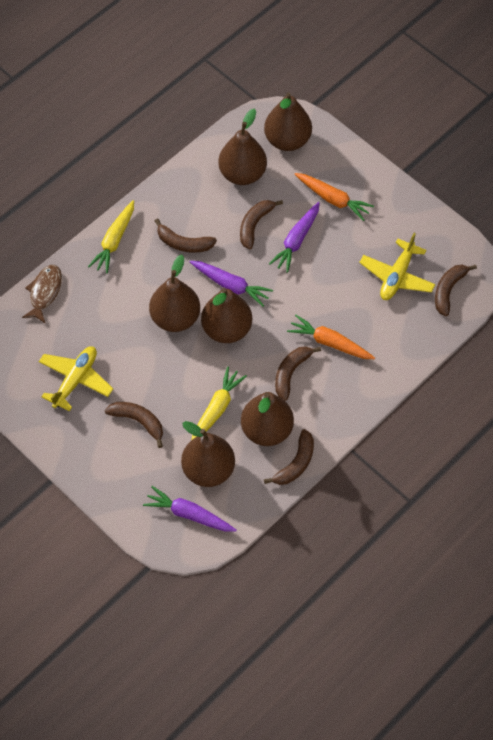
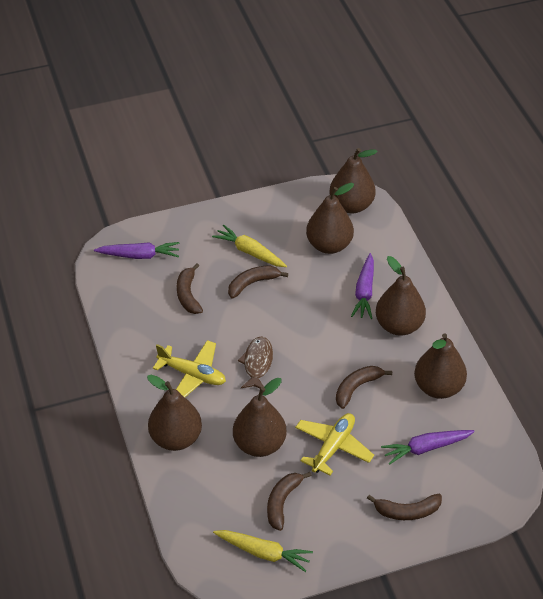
brown banana: [105,402,163,448] [155,218,217,253] [240,200,283,250] [264,429,314,485] [275,346,321,400] [435,265,477,316] = 6 -> [177,263,203,314] [228,266,288,299] [267,472,312,531] [336,366,392,409] [367,494,442,520] = 5
orange carrot: [287,315,375,359] [294,173,374,221] = 2 -> none = 0

